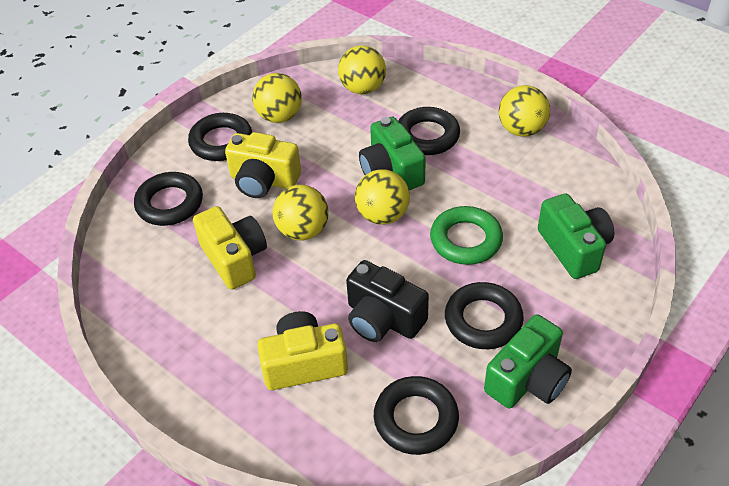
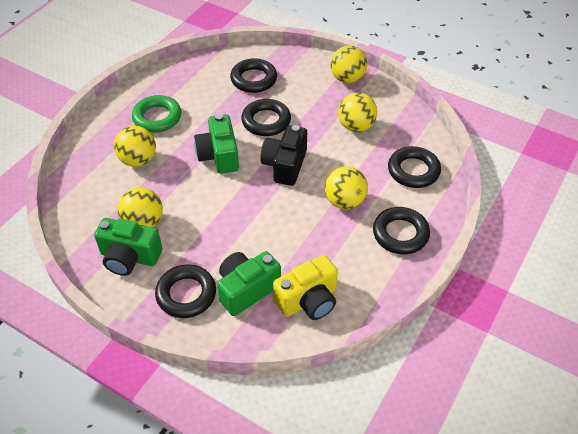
yellow camera: [193,206,267,290] [225,132,301,198] [257,311,348,390] = 3 -> [273,255,338,320] = 1

